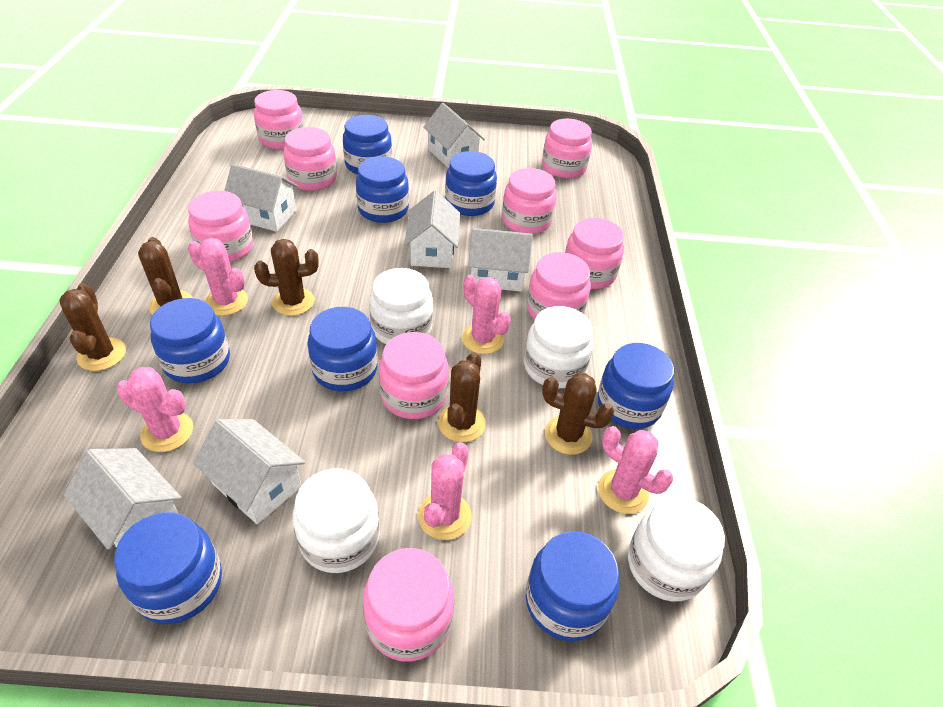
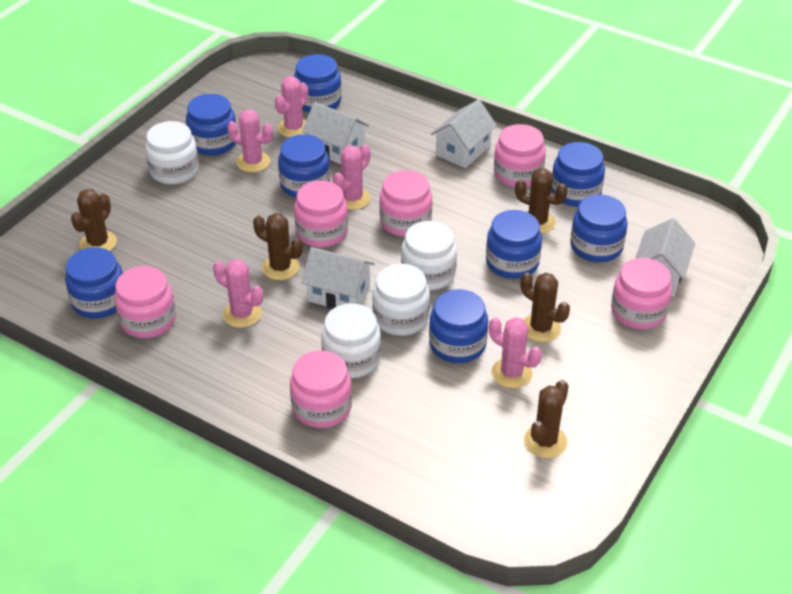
pink jar: [188,191,253,262] [254,90,304,149] [284,127,337,191] [362,548,454,662] [379,332,449,419] [502,168,556,234] [527,252,591,319] [542,119,592,178] [565,218,624,289] = 9 -> [114,266,176,338] [290,350,352,428] [294,180,348,248] [379,170,432,237] [494,124,546,187] [611,258,672,330] = 6
white house: [64,448,182,550] [193,419,305,524] [224,164,298,232] [404,190,460,268] [423,103,485,168] [468,228,533,292] = 6 -> [301,247,375,309] [302,102,369,164] [431,99,497,168] [635,218,695,297] = 4

